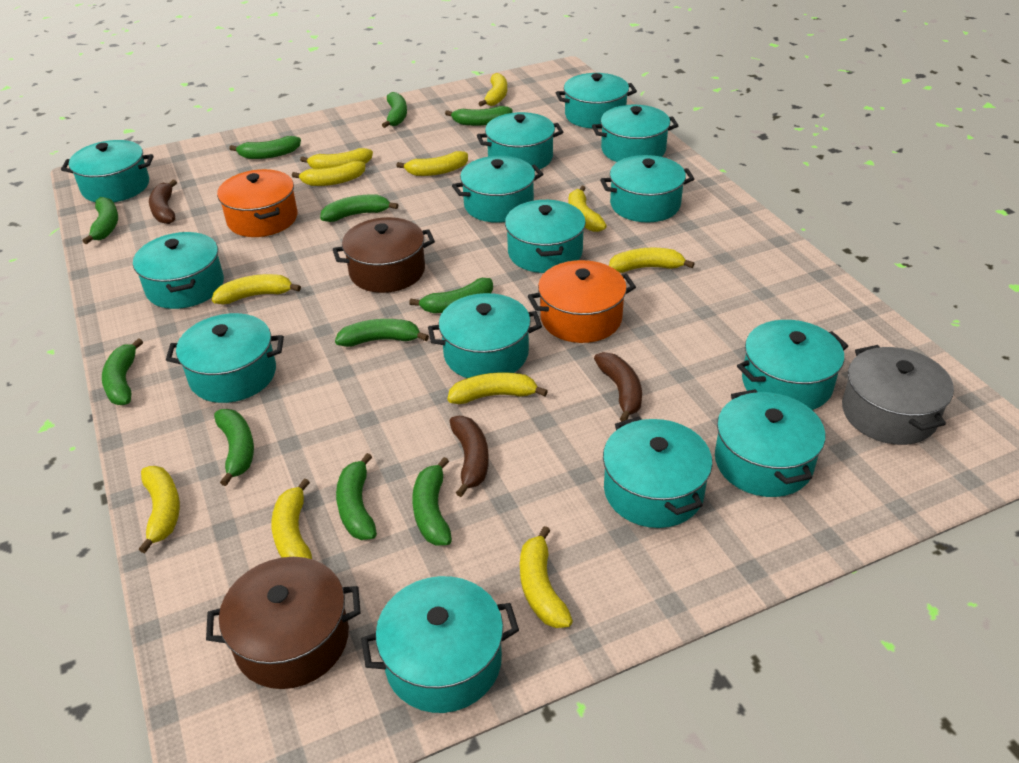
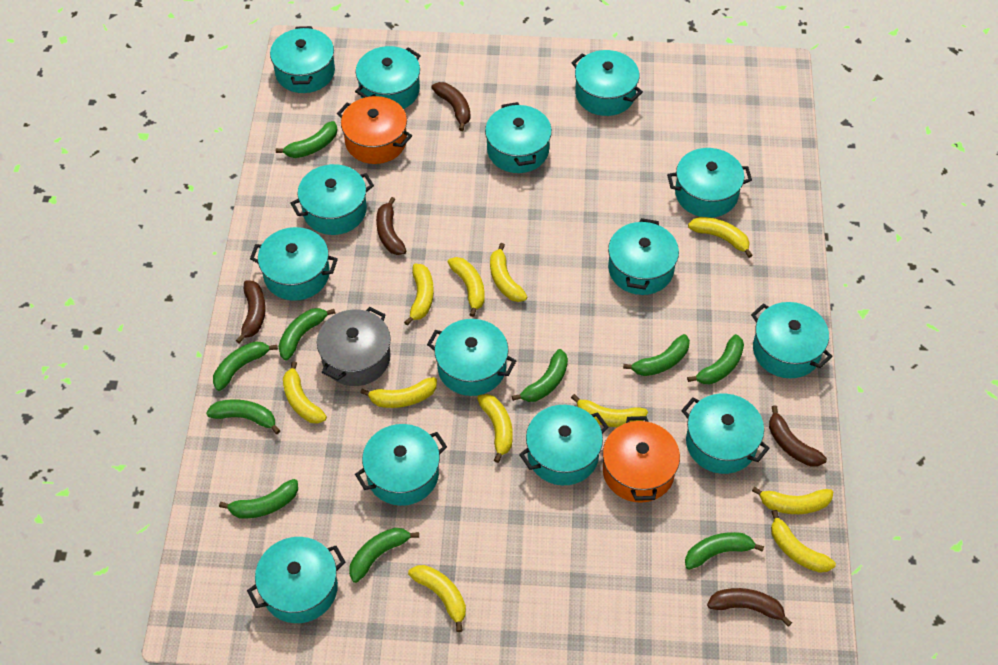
brown banana: [149,180,177,224] [450,416,489,497] [594,352,642,422] = 3 -> [236,280,266,343] [376,197,406,255] [431,82,470,131] [707,588,792,627] [769,405,827,466] = 5
brown pot: [206,557,361,689] [333,217,435,293] = 2 -> none = 0
green banana: [83,197,118,244] [102,338,143,405] [214,409,254,486] [229,136,301,159] [320,194,398,222] [335,319,429,347] [336,453,377,540] [382,92,407,128] [409,278,493,313] [412,457,452,546] [445,106,513,126] = 11 -> [206,399,280,434] [213,342,278,391] [219,479,298,519] [276,121,337,158] [278,308,335,361] [349,528,419,583] [512,349,568,402] [623,334,690,376] [685,532,764,570] [687,334,744,384] = 10

